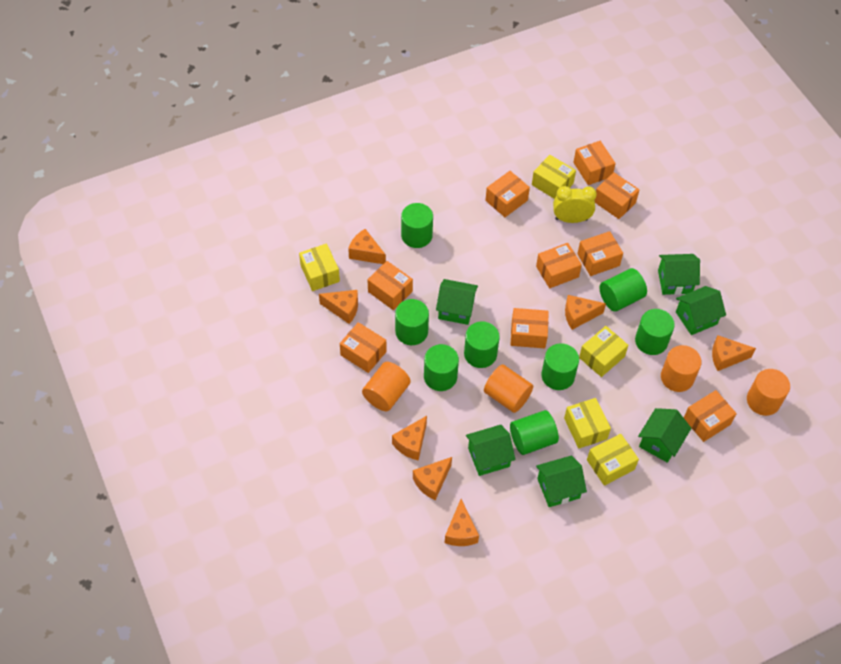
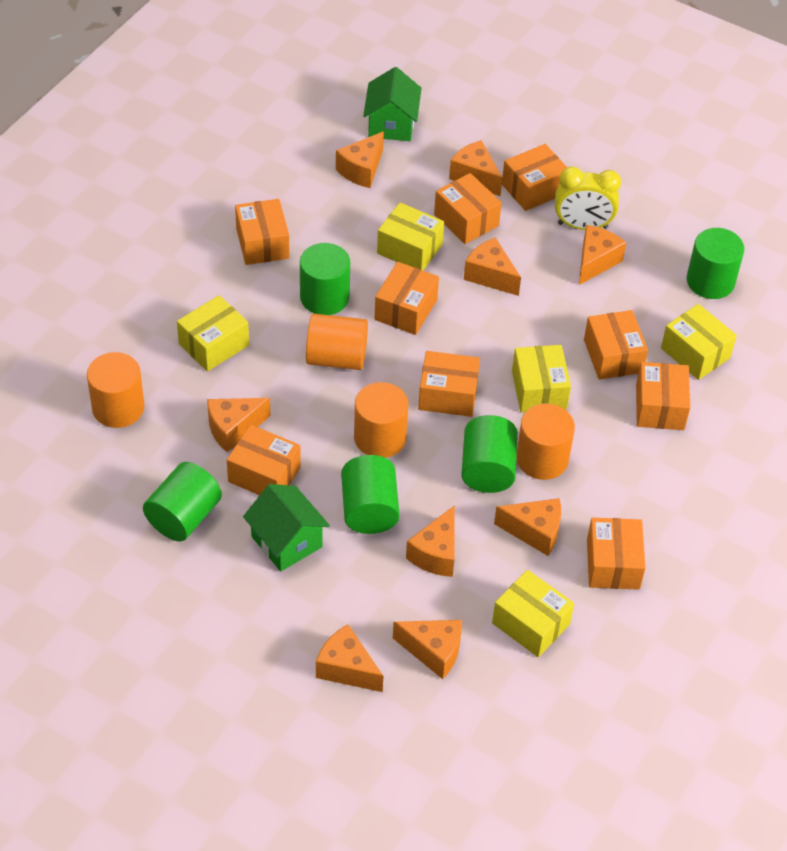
green cylinder: [395,299,429,345] [401,203,433,248] [424,344,459,391] [464,321,500,368] [510,410,559,455] [542,343,579,390] [600,268,647,312] [635,309,675,355] = 8 -> [143,462,222,541] [300,243,350,315] [341,455,400,534] [461,415,518,493] [686,228,744,299] = 5
green house: [436,279,478,325] [466,425,515,476] [536,456,587,507] [638,408,691,463] [658,254,700,295] [676,286,726,335] = 6 -> [243,484,330,571] [363,67,422,141] = 2
orange cheese: [319,290,358,324] [348,229,386,264] [392,416,427,461] [413,457,452,500] [445,499,479,546] [565,295,606,330] [712,335,756,371] = 7 -> [207,398,270,452] [316,624,383,692] [336,131,384,188] [393,620,462,679] [406,505,455,577] [449,140,503,196] [464,237,521,296] [494,498,561,556] [579,225,626,285] = 9

